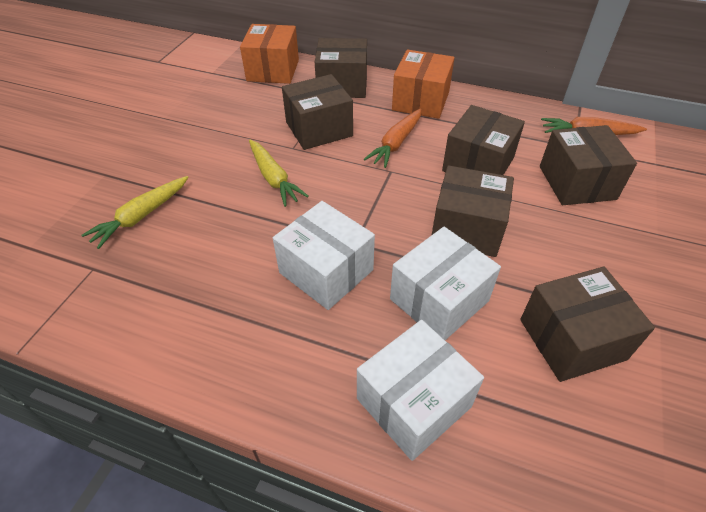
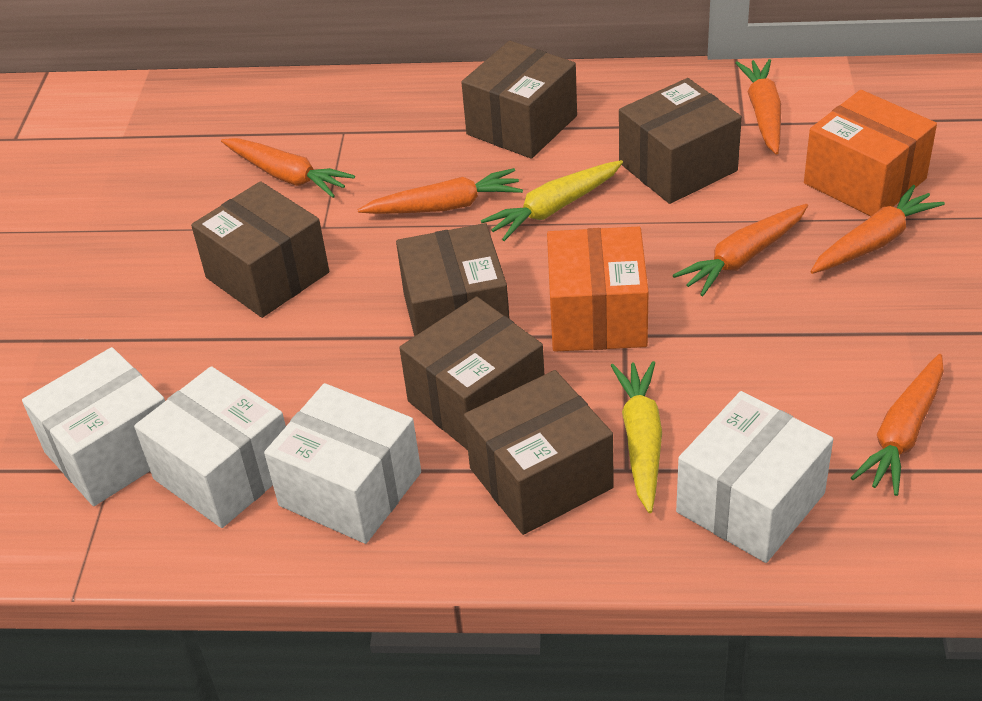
orange carrot: [364,108,421,168] [541,117,647,135] = 2 -> [221,138,355,198] [358,168,523,214] [673,204,808,296] [735,59,781,155] [810,185,945,274] [851,354,944,496] = 6
white box: [273,201,375,310] [357,320,484,461] [390,227,501,340] = 3 -> [22,347,165,506] [134,366,286,528] [264,383,421,544] [676,391,833,563] = 4

